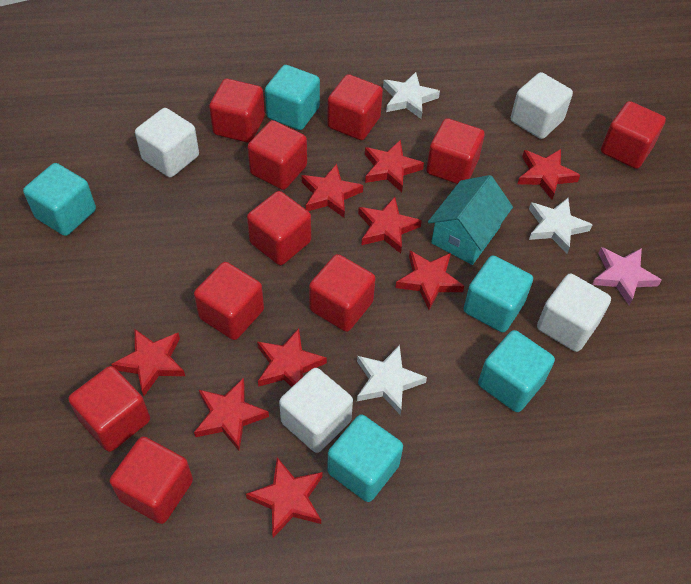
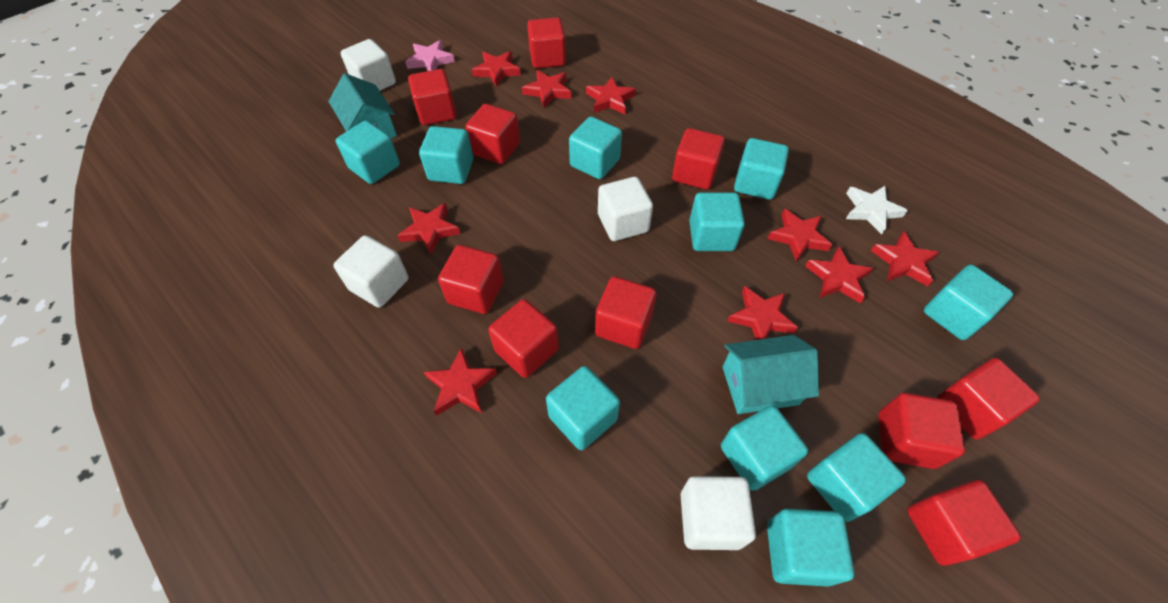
turquoise cube: [23,163,96,236] [265,65,320,130] [327,415,403,502] [463,256,533,332] [478,330,555,412] = 5 -> [336,120,400,184] [419,126,474,184] [546,366,620,450] [569,117,622,179] [689,192,745,251] [721,405,808,491] [734,138,789,200] [767,509,854,587] [807,433,906,522] [924,265,1013,340] = 10
turquoise house: [428,175,513,265] = 1 -> [328,73,397,138] [722,335,819,414] = 2
white star: [357,345,427,415] [383,72,440,119] [529,198,593,253] = 3 -> [846,186,908,235] = 1

